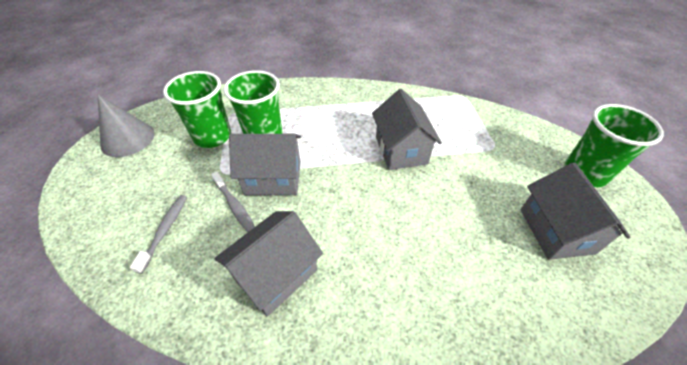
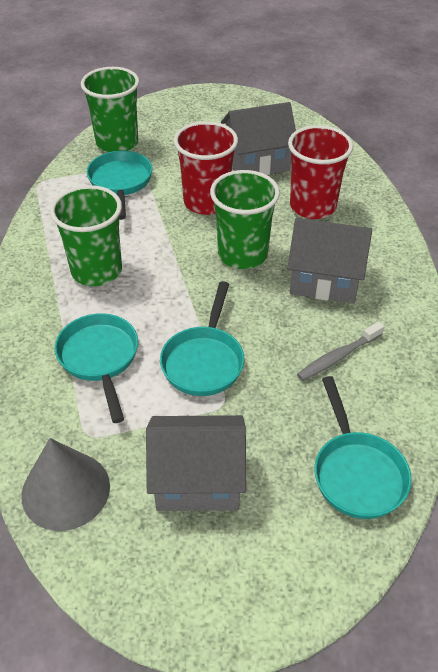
grey house: [214,211,323,317] [229,134,301,195] [372,89,442,170] [520,162,631,260] = 4 -> [146,415,246,511] [221,102,296,175] [287,218,372,304] = 3
grey toothbrush: [130,195,187,274] [211,171,255,232] = 2 -> [297,322,384,381] = 1
red cup: none = 0 -> [174,121,238,215] [288,125,353,219] = 2
turquoise pan: none = 0 -> [55,313,138,423] [87,151,152,220] [160,281,245,396] [314,376,412,519] = 4

